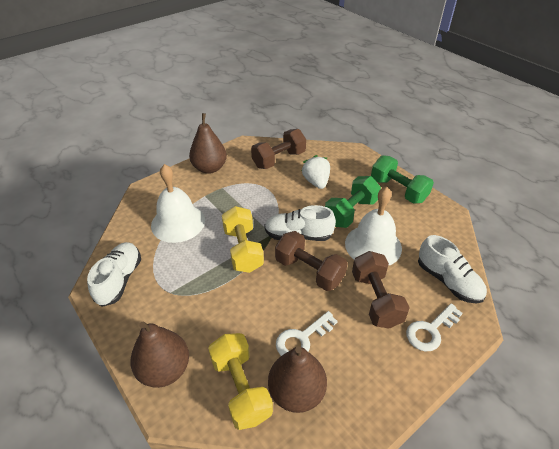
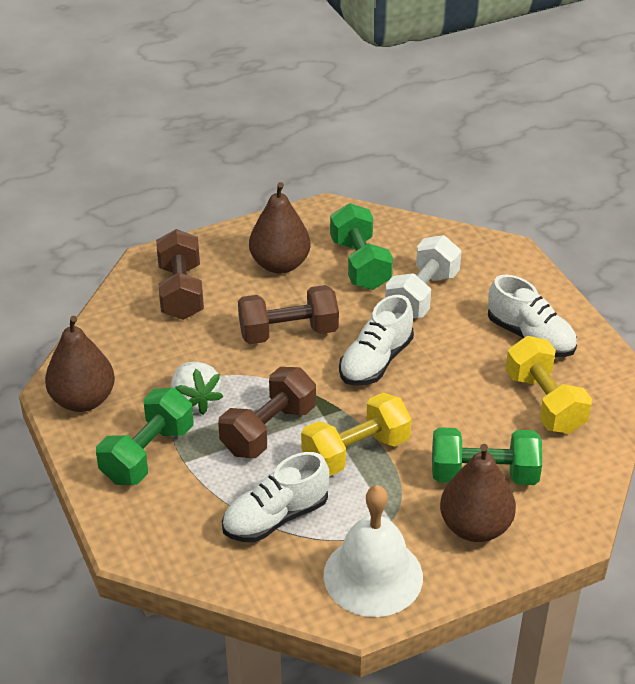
green dumbbell: [325,176,381,228] [371,155,434,204] = 2 -> [96,388,194,485] [330,203,393,290] [432,427,542,485] = 3
white bell: [151,164,205,243] [345,186,402,266] = 2 -> [323,485,423,617] = 1
white dumbbell: none = 0 -> [385,235,461,318] = 1
white key: [276,311,338,356] [406,303,463,351] = 2 -> none = 0

